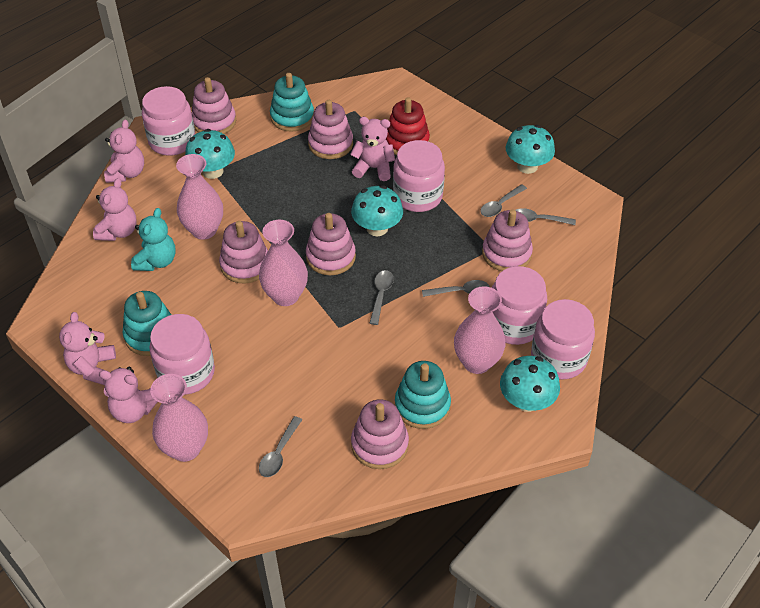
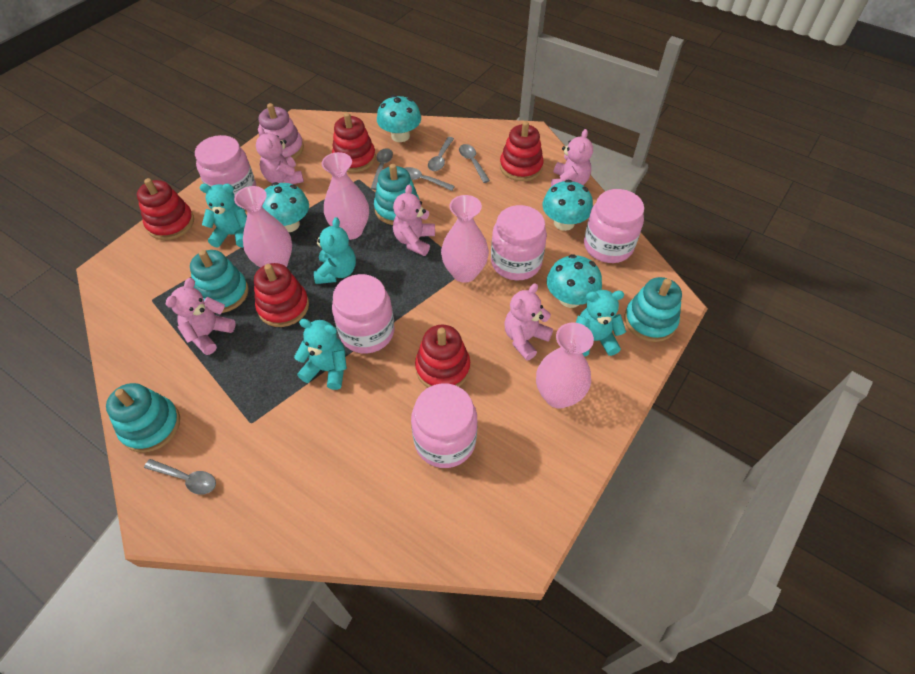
pink stacking toy: [192,77,236,134] [219,221,268,283] [306,213,356,275] [308,100,353,159] [351,399,409,469] [482,209,533,271] = 6 -> [259,103,304,159] = 1
red stacking toy: [386,97,430,155] = 1 -> [137,178,194,240] [254,263,309,327] [332,113,376,173] [415,325,470,387] [500,121,544,181] = 5
turquoise stacking toy: [123,291,172,356] [270,73,314,132] [395,361,451,429] = 3 -> [106,383,180,453] [190,250,249,313] [374,164,419,225] [624,277,682,342] = 4
turquoise teddy bear: [131,208,176,271] = 1 -> [200,184,247,248] [294,319,347,390] [314,217,356,284] [576,290,626,357] = 4

